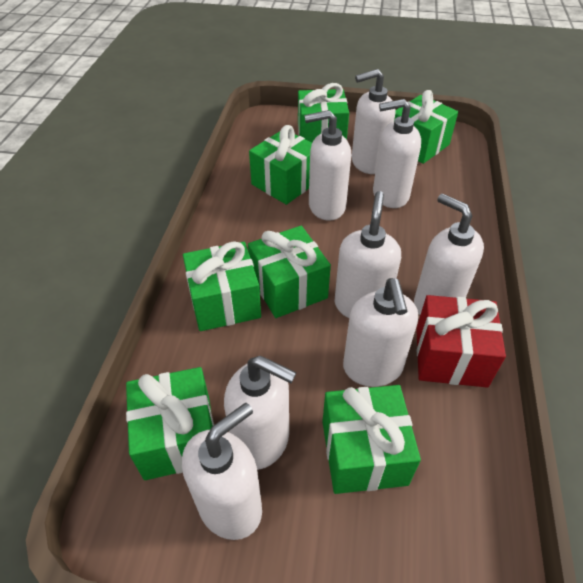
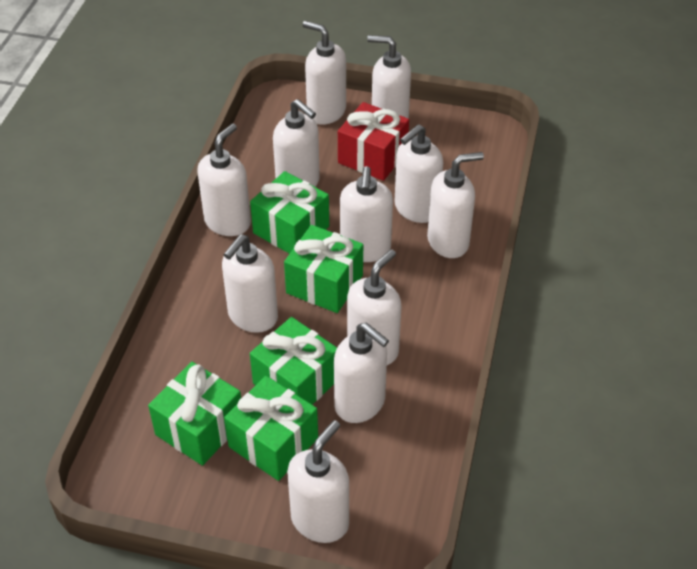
green gift: [126,367,214,480] [183,241,261,331] [248,226,331,318] [249,125,312,205] [298,83,349,143] [322,385,421,494] [394,90,458,164] = 7 -> [148,362,241,466] [224,376,318,481] [250,171,329,254] [250,317,337,405] [284,225,363,313] = 5
white soap dispenser: [182,403,262,540] [224,356,297,470] [304,110,351,221] [335,191,401,318] [343,278,418,387] [352,69,395,174] [373,99,421,208] [414,193,484,315] = 8 -> [197,123,251,236] [222,234,278,333] [273,99,320,187] [287,420,349,543] [303,21,346,125] [334,323,389,423] [340,166,393,262] [347,249,402,365] [367,35,411,119] [394,124,443,223] [427,152,484,258] = 11

